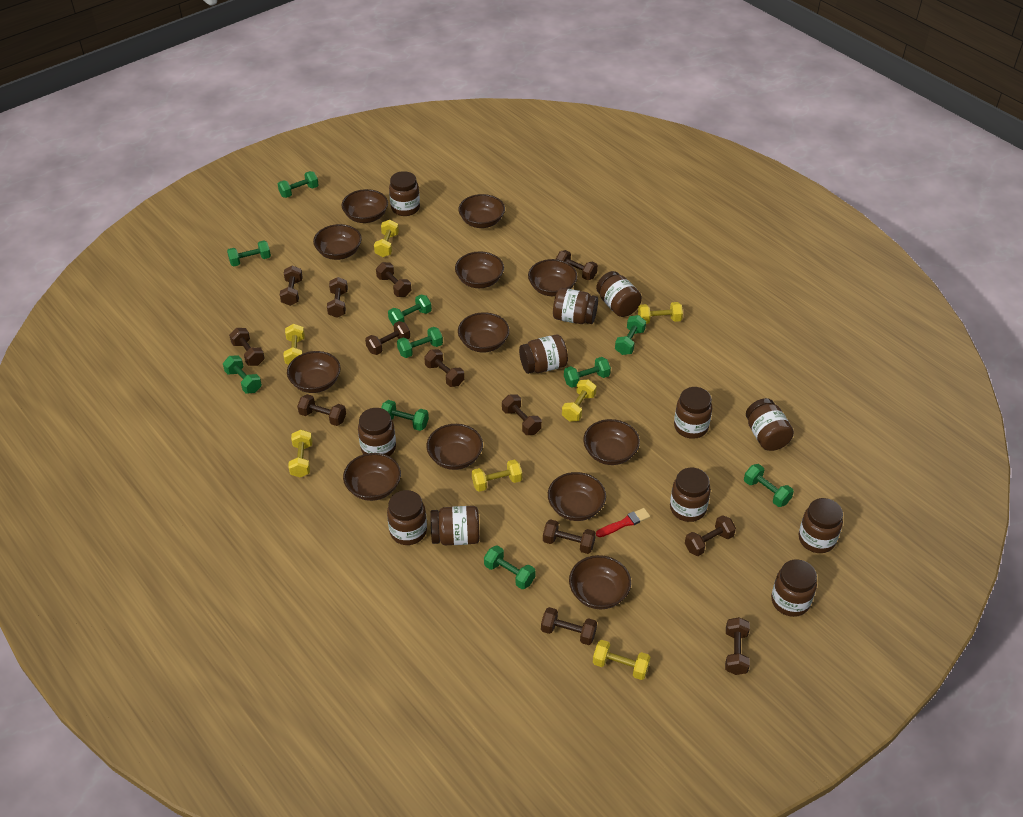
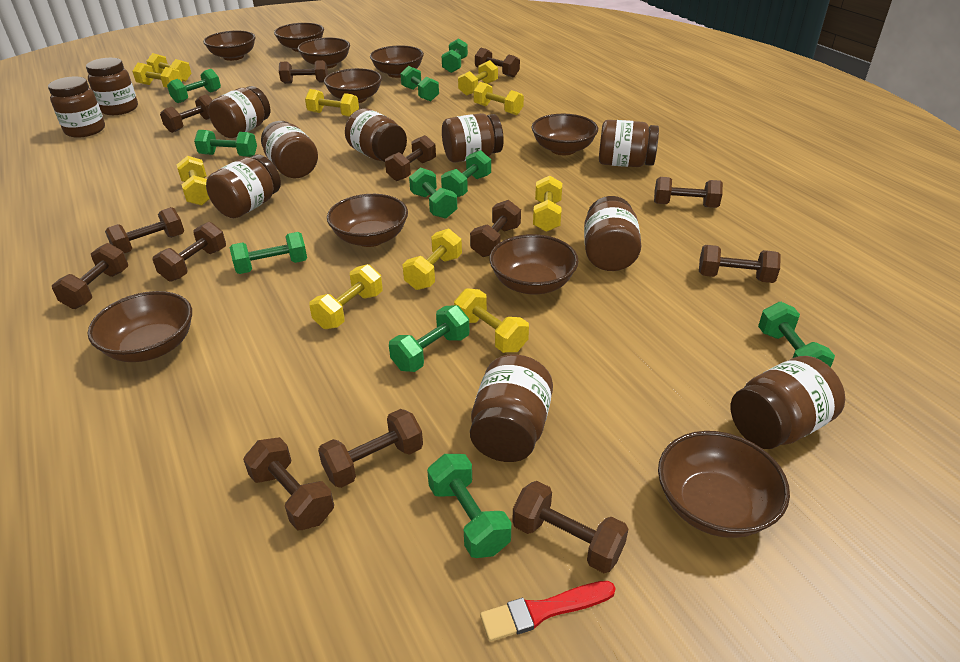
brown bowl: [287,351,341,393] [313,224,362,260] [342,189,388,223] [343,453,401,501] [427,424,483,470] [455,251,504,288] [458,194,505,228] [458,312,509,352] [528,259,578,296] [548,472,606,521] [569,555,631,609] [583,419,640,465] = 12 -> [88,291,192,362] [203,31,256,61] [274,23,324,52] [298,37,350,69] [324,68,382,103] [327,194,408,247] [370,45,424,78] [489,234,579,294] [531,114,598,155] [658,431,790,538] = 10
brown jar: [358,408,396,456] [387,490,427,545] [389,171,420,216] [430,506,480,545] [519,335,568,374] [553,288,598,324] [596,271,642,317] [670,468,711,522] [674,387,712,439] [746,398,794,451] [771,560,817,617] [799,498,843,553] = 12 -> [48,77,105,138] [86,58,138,115] [206,155,281,218] [208,86,270,138] [261,121,318,178] [345,108,407,162] [442,113,504,162] [470,354,553,462] [584,196,641,271] [599,120,659,167] [731,356,845,449] = 11
yellow dumbbell: [283,324,305,365] [288,430,313,477] [374,220,399,257] [472,459,522,492] [562,379,597,422] [593,640,651,680] [638,302,683,324] = 7 -> [132,63,182,88] [146,53,192,82] [177,156,210,205] [305,89,359,117] [309,264,383,329] [402,229,462,290] [454,288,529,353] [458,60,498,96] [473,82,524,115] [533,176,562,232] = 10

